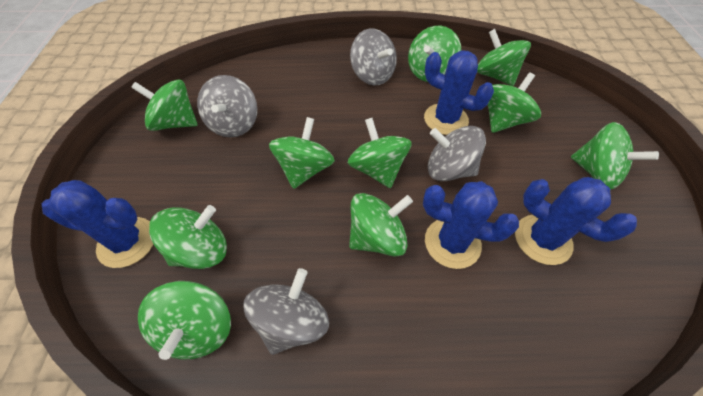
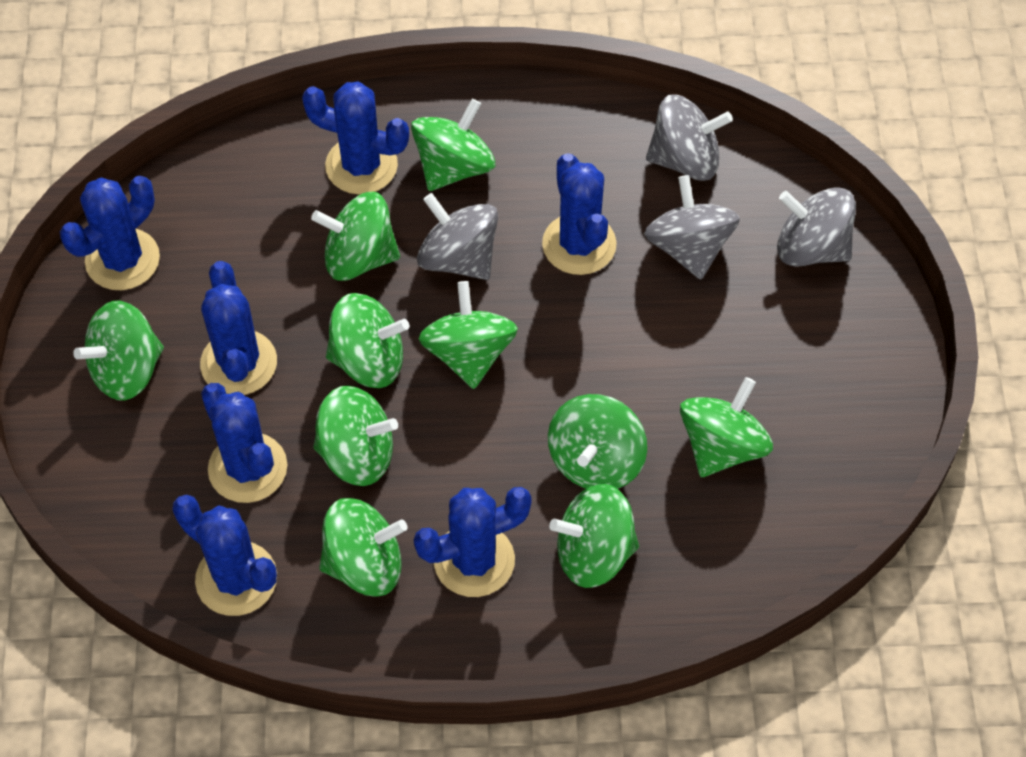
blue cactus: [42,180,153,268] [423,181,519,269] [424,51,494,135] [515,177,637,265] = 4 -> [60,176,160,290] [172,495,277,616] [200,261,277,395] [201,383,288,503] [302,82,409,195] [414,487,532,597] [542,153,617,275] = 7

